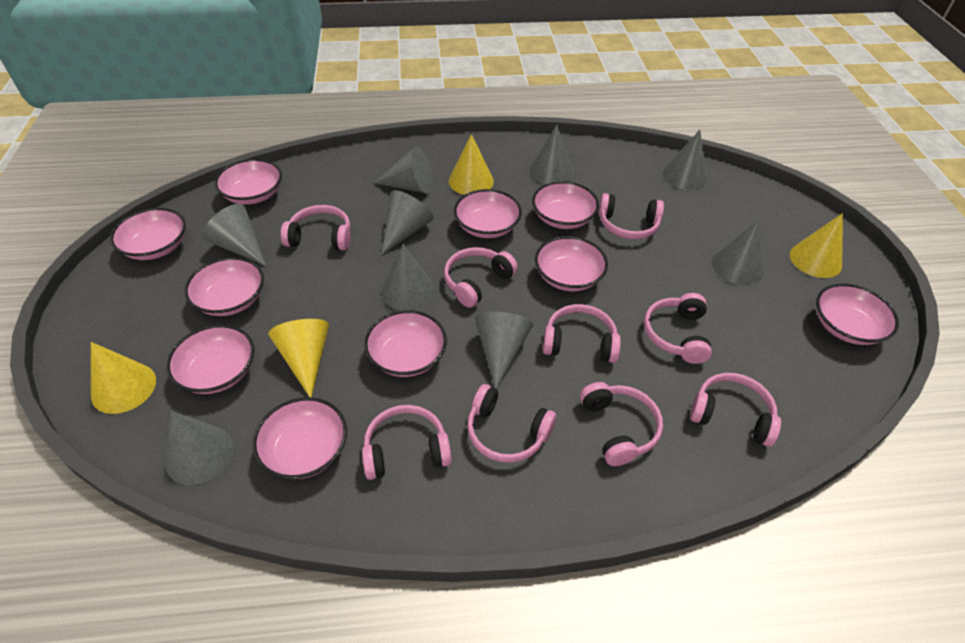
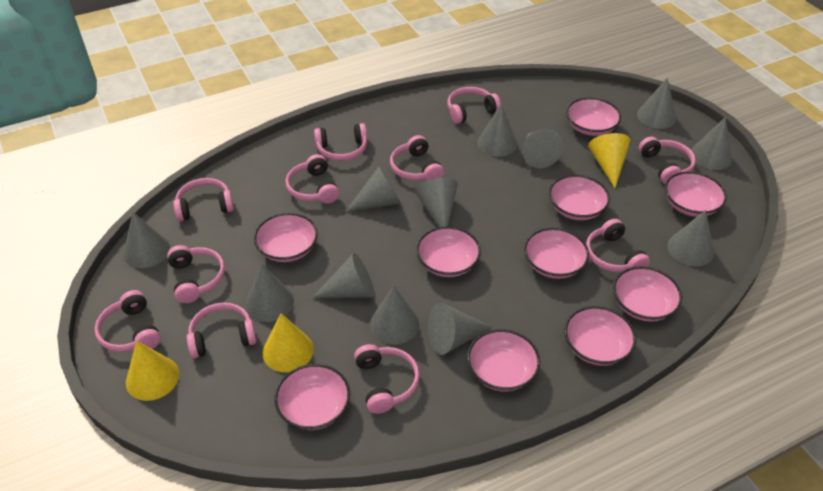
grey cone: [165,412,233,485] [203,204,267,266] [374,147,433,193] [381,190,434,255] [381,244,435,311] [475,312,533,389] [529,125,573,184] [663,130,708,190] [712,219,764,285] = 9 -> [124,212,170,268] [245,264,294,322] [312,253,374,298] [345,166,401,212] [370,286,419,345] [415,178,458,227] [428,303,492,355] [477,105,517,157] [523,128,563,168] [637,78,676,129] [667,210,714,266] [691,117,732,170] = 12
pink headphones: [281,205,350,251] [362,405,452,480] [444,247,518,308] [467,384,556,463] [543,304,621,363] [580,382,663,466] [599,193,664,239] [644,293,712,364] [690,373,781,447] = 9 -> [94,290,161,352] [167,245,225,303] [173,178,234,221] [186,302,257,358] [285,154,339,203] [314,123,367,161] [354,344,420,414] [390,135,444,181] [447,87,501,124] [586,219,650,272] [639,137,696,184] = 11
yellow cone: [91,342,156,414] [268,319,329,397] [449,134,494,195] [790,213,843,278] = 4 -> [126,341,179,401] [263,313,314,372] [588,133,631,188] = 3

